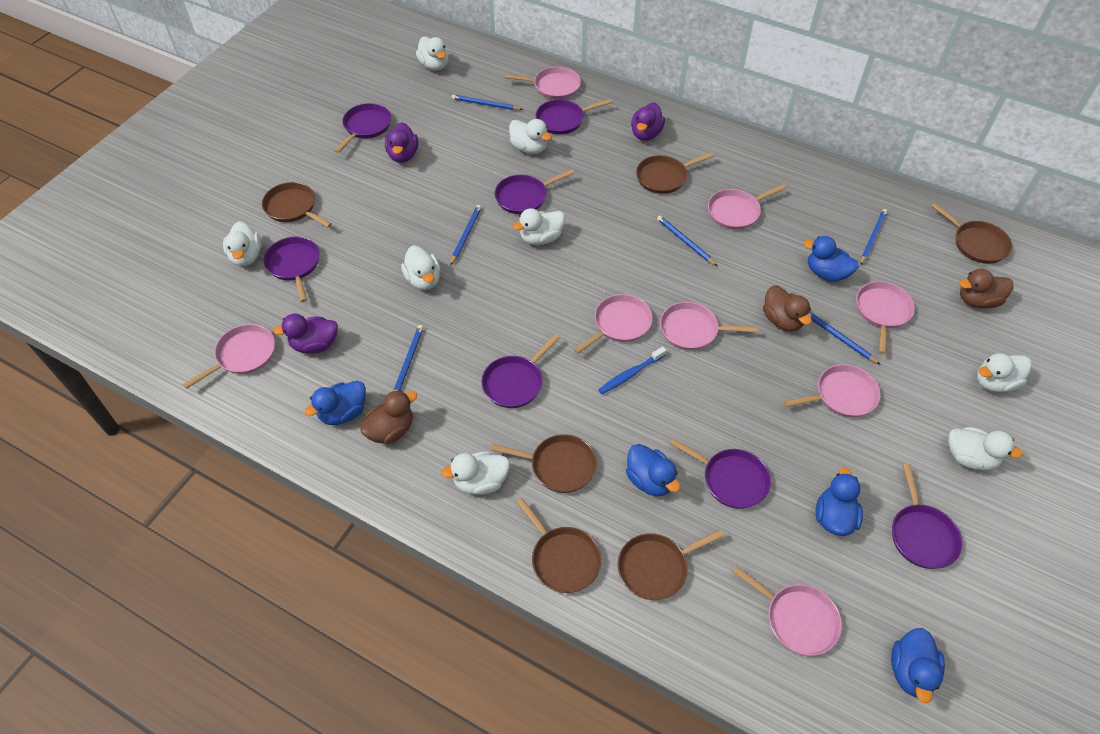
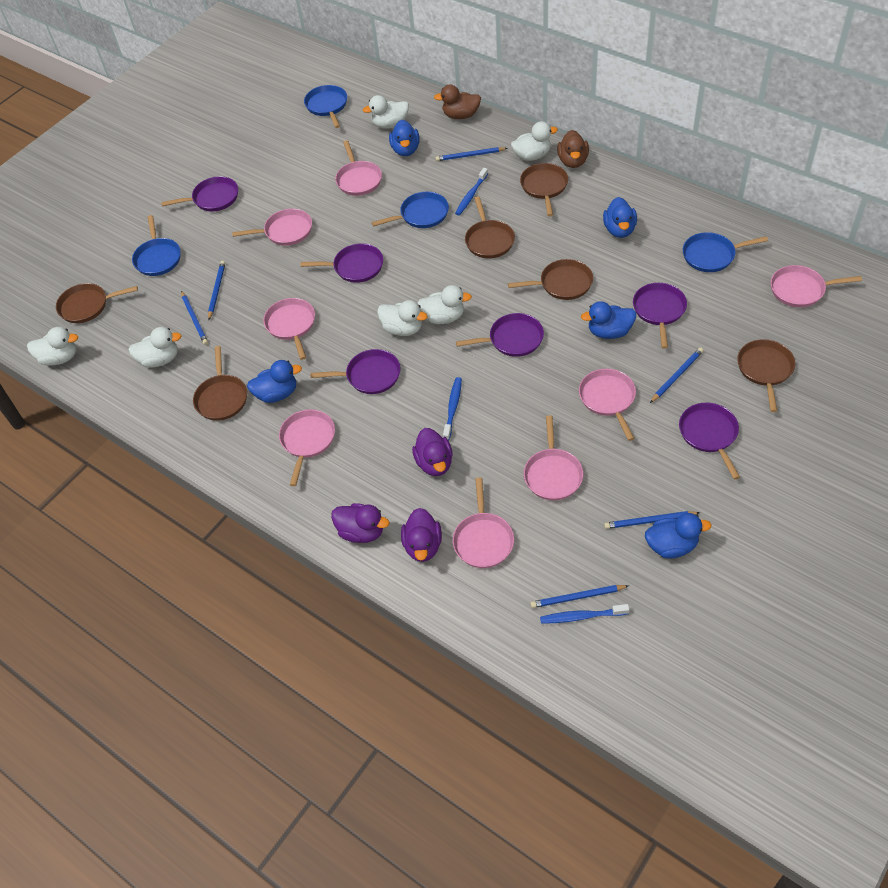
blue pan: none = 0 -> [132,215,181,276] [304,85,347,128] [372,192,449,228] [683,232,768,272] = 4
blue toothbrush: [598,346,667,394] = 1 -> [443,377,462,440] [455,168,488,216] [540,604,629,624] = 3
brown duck: [360,390,417,444] [763,286,812,332] [959,269,1014,308] = 3 -> [434,85,481,119] [557,130,589,168] = 2
purple pan: [264,236,319,302] [334,103,391,153] [481,334,560,408] [495,169,574,214] [536,99,612,135] [670,438,771,509] [892,464,962,569] = 7 -> [161,176,238,211] [301,243,383,283] [311,349,400,394] [456,313,544,357] [633,283,687,349] [679,403,740,479] = 6
white duck: [223,221,261,266] [401,245,440,290] [416,36,448,71] [441,452,510,495] [509,119,552,154] [513,208,565,245] [948,427,1023,471] [977,353,1032,392] = 8 -> [27,327,78,366] [128,327,181,368] [363,95,409,129] [377,300,428,336] [417,285,472,324] [511,121,558,161] = 6

